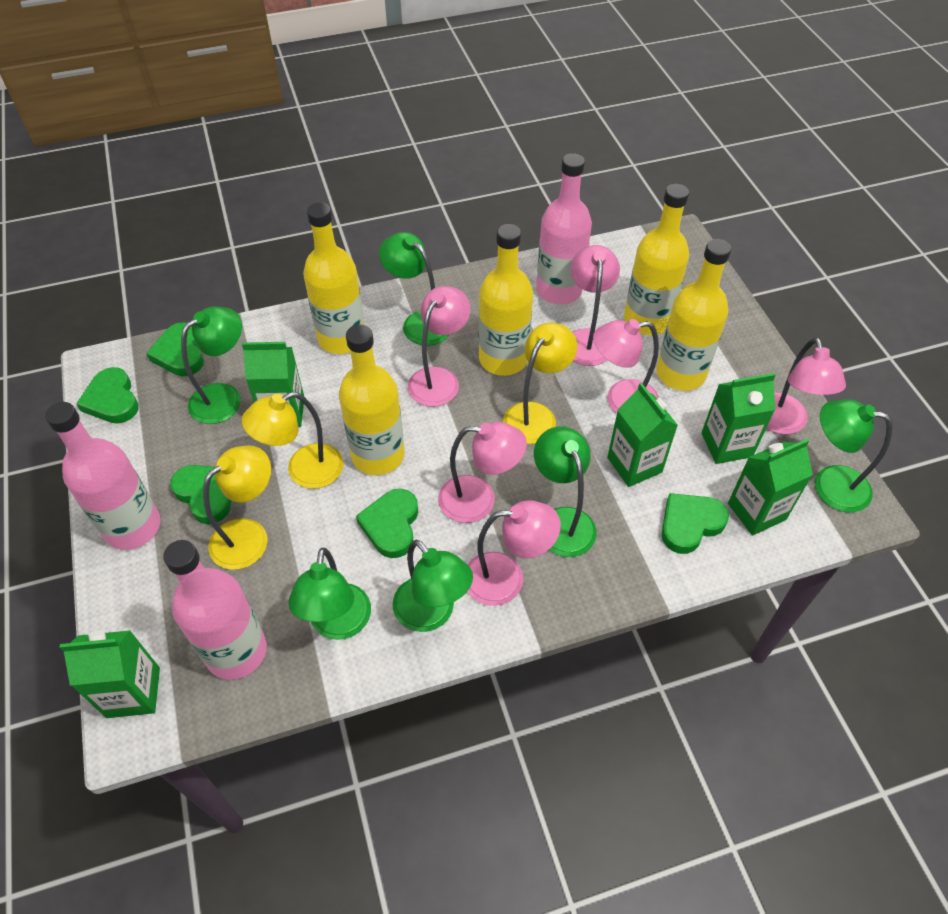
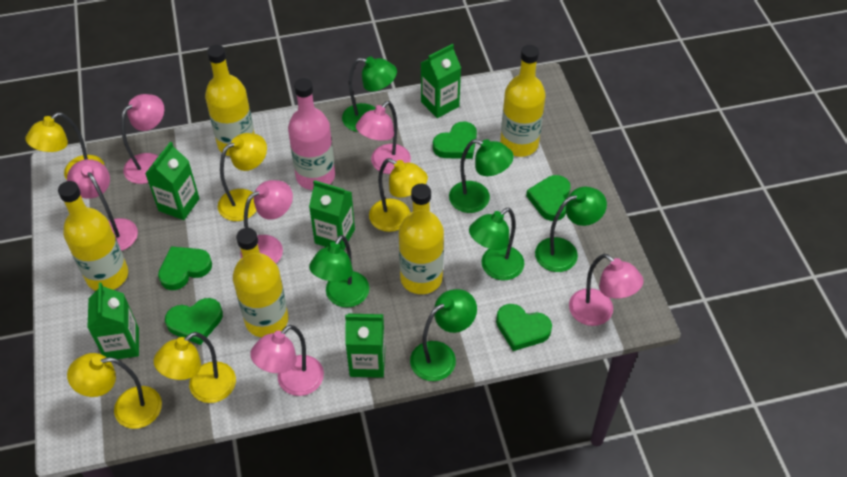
pink bottle: [45,402,160,550] [163,540,267,680] [536,153,592,304] = 3 -> [288,78,335,190] = 1
yellow lamp: [203,445,271,570] [242,392,343,489] [503,323,577,444] = 3 -> [26,112,105,180] [67,353,162,429] [154,332,236,403] [218,133,267,221] [369,158,428,232] = 5

